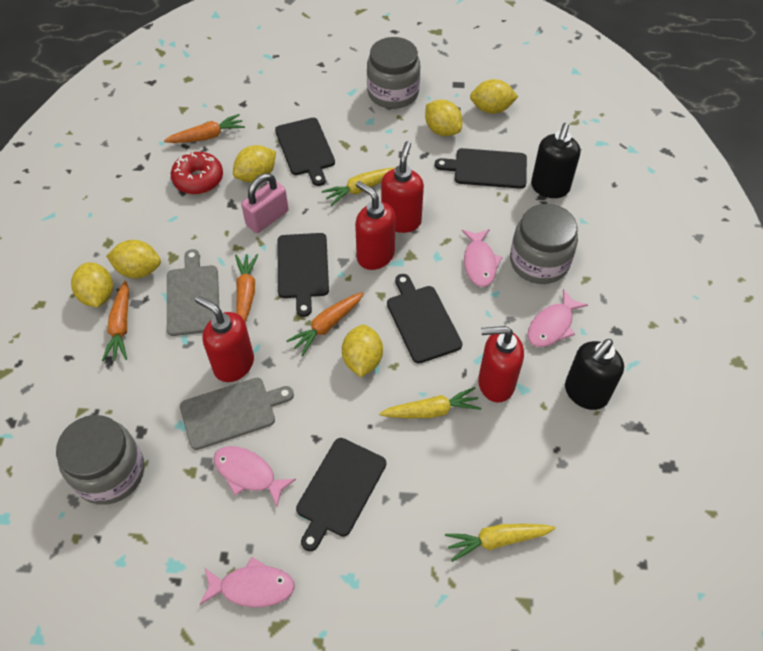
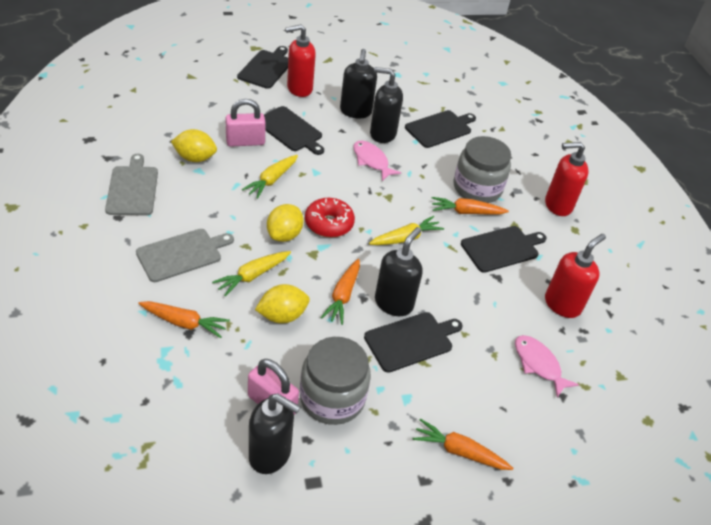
black soap dispenser: [531,123,580,198] [565,339,624,410] = 2 -> [249,393,301,474] [340,49,377,118] [370,67,403,143] [375,227,423,316] = 4
grey jar: [56,415,144,505] [367,37,420,109] [510,204,578,284] = 3 -> [300,337,371,425] [453,136,511,203] = 2
pink fish: [200,557,295,607] [214,446,296,506] [462,229,503,287] [527,289,588,347] = 4 -> [353,140,401,181] [515,335,579,398] = 2
pink padlock: [241,173,288,233] = 1 -> [225,99,266,147] [248,359,299,415] = 2
red soap dispenser: [195,296,254,382] [355,181,396,270] [381,141,424,233] [478,326,524,403] = 4 -> [285,24,316,97] [545,142,589,216] [545,234,606,318] = 3
yellow lemon: [71,262,113,308] [106,240,161,278] [233,145,276,183] [342,325,383,377] [425,100,462,136] [470,79,518,114] = 6 -> [171,129,217,162] [255,284,310,324] [267,204,304,242] = 3

